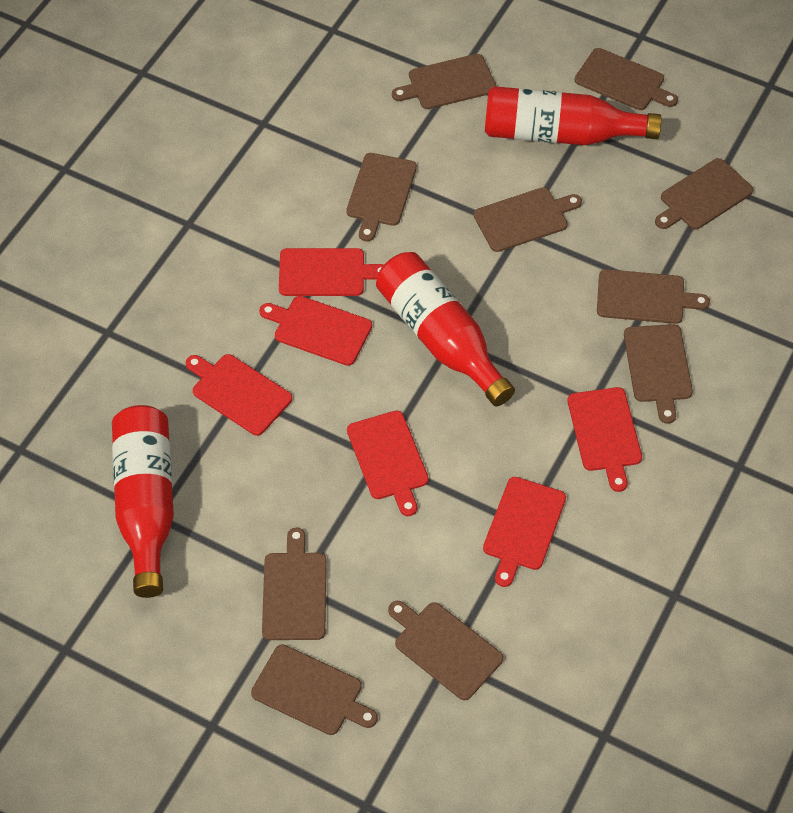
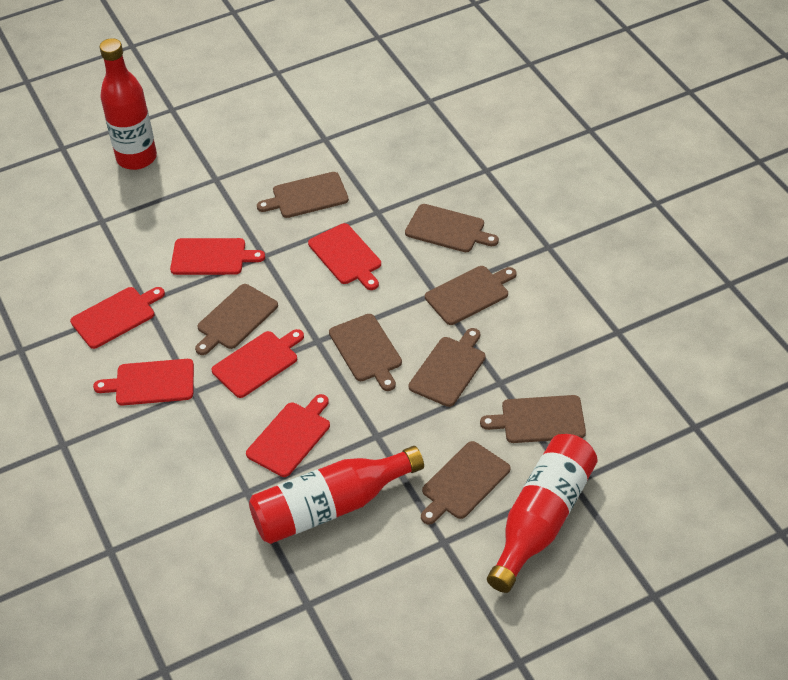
brown cutting board: [251,644,378,735] [262,528,327,640] [346,153,417,241] [388,601,503,700] [392,54,496,109] [474,188,582,252] [575,48,678,110] [597,269,710,324] [624,324,693,424] [655,158,753,229] = 10 -> [195,284,278,355] [257,172,349,218] [329,314,402,391] [405,204,499,252] [409,328,486,407] [421,441,511,525] [425,266,517,325] [480,395,586,443] = 8

